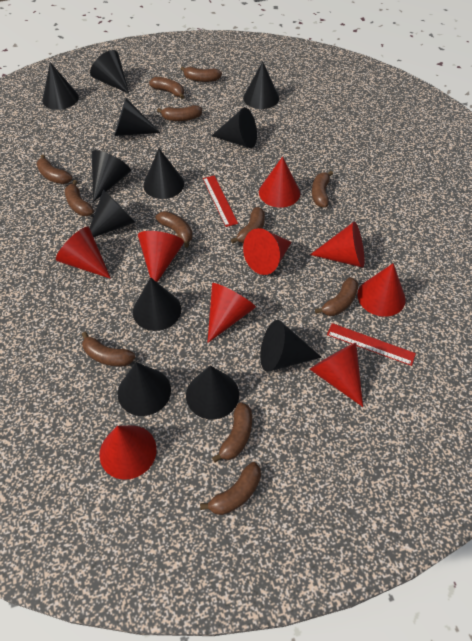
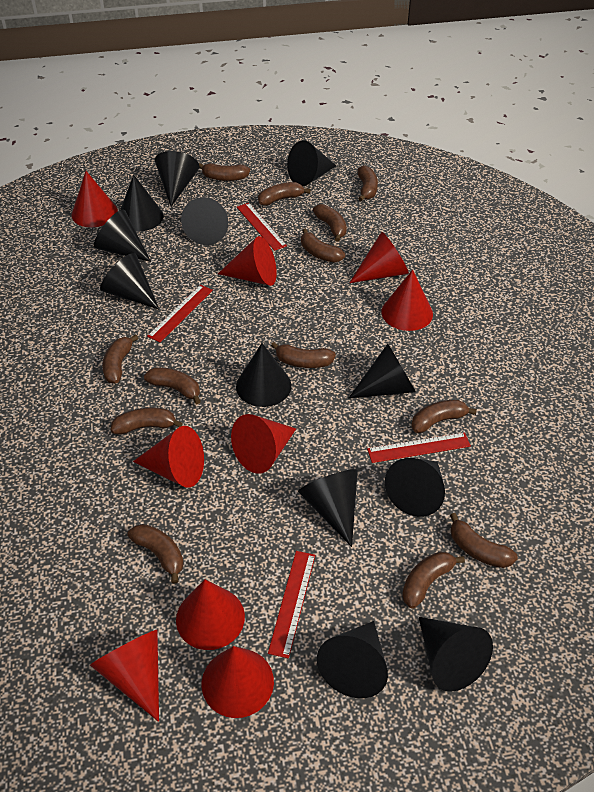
brown banana: [36,155,72,184] [65,180,94,216] [82,332,135,367] [149,77,184,99] [155,211,193,248] [157,105,202,121] [181,66,222,82] [200,462,261,515] [212,402,252,462] [231,207,265,244] [312,171,333,208] [315,277,359,316] = 12 -> [102,334,138,384] [111,408,183,435] [127,524,184,584] [144,367,201,404] [199,163,250,181] [258,182,310,206] [271,342,336,368] [301,229,345,263] [313,204,347,242] [357,165,378,201] [402,551,465,609] [411,400,477,433] [450,513,518,568] = 13
red ruler: [203,175,238,227] [327,323,416,366] = 2 -> [147,285,213,342] [237,203,287,251] [268,551,315,658] [367,432,471,463] = 4

